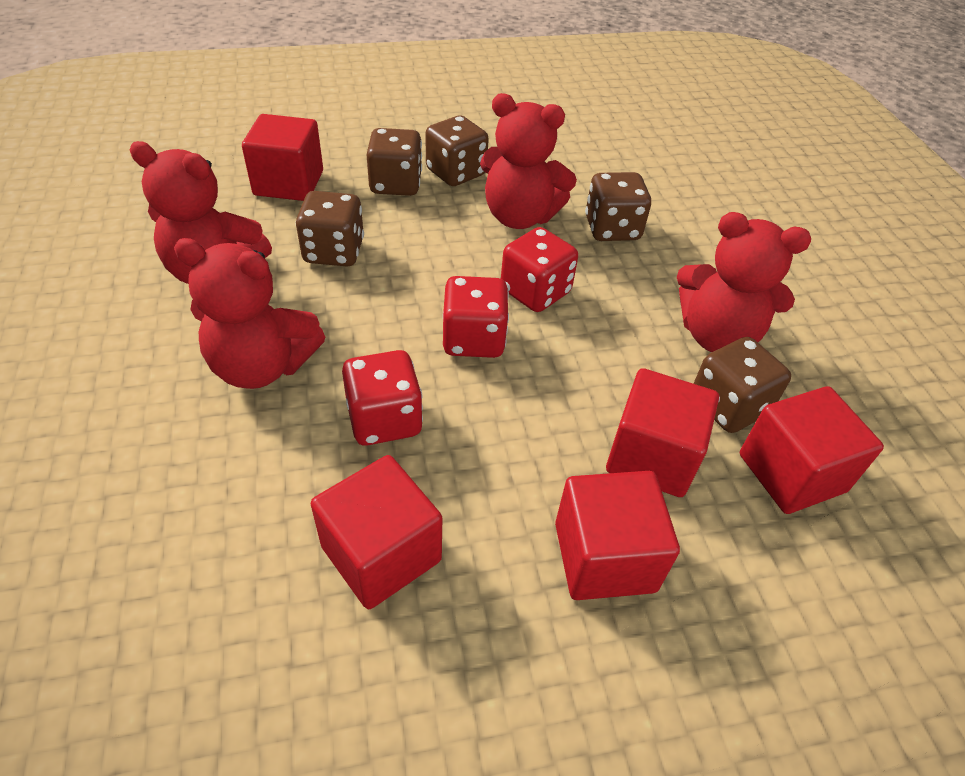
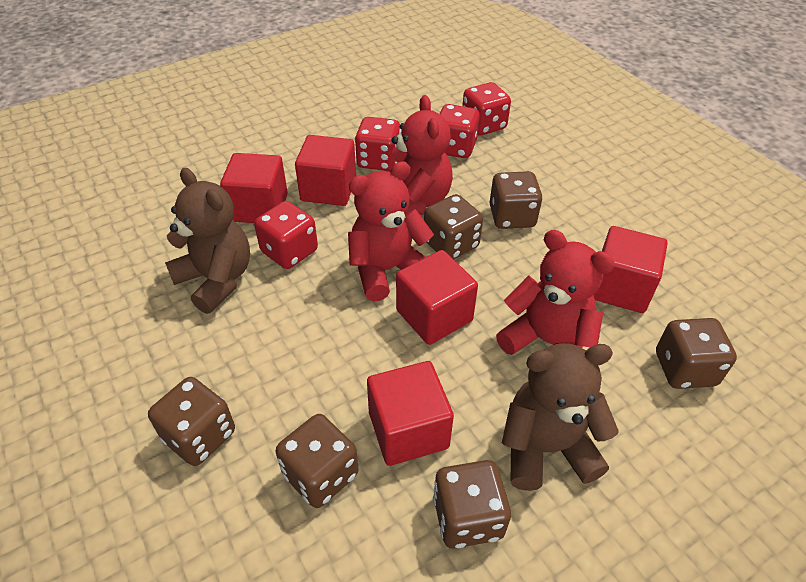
brown dice: [296,191,364,266] [367,128,422,196] [425,116,489,186] [585,172,651,241] [693,337,791,433] = 5 -> [148,377,235,466] [276,414,358,508] [424,194,483,259] [433,460,511,549] [489,171,543,229] [656,318,737,389] = 6
brown teddy bear: none = 0 -> [165,168,250,314] [502,343,619,491] = 2
red dice: [342,350,423,446] [443,276,509,358] [501,227,578,312] = 3 -> [254,201,318,269] [355,117,401,171] [440,104,480,158] [462,82,511,135] = 4
red teddy bear: [129,141,272,284] [174,238,325,389] [480,93,577,229] [677,212,811,352] = 4 -> [348,161,434,302] [388,95,453,215] [496,230,615,355] = 3

